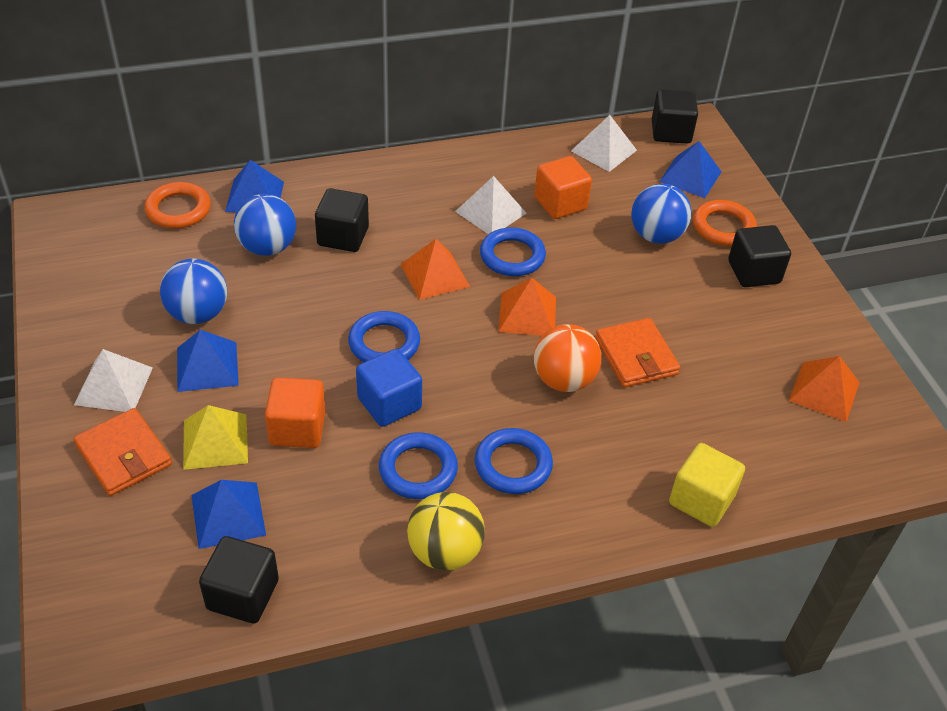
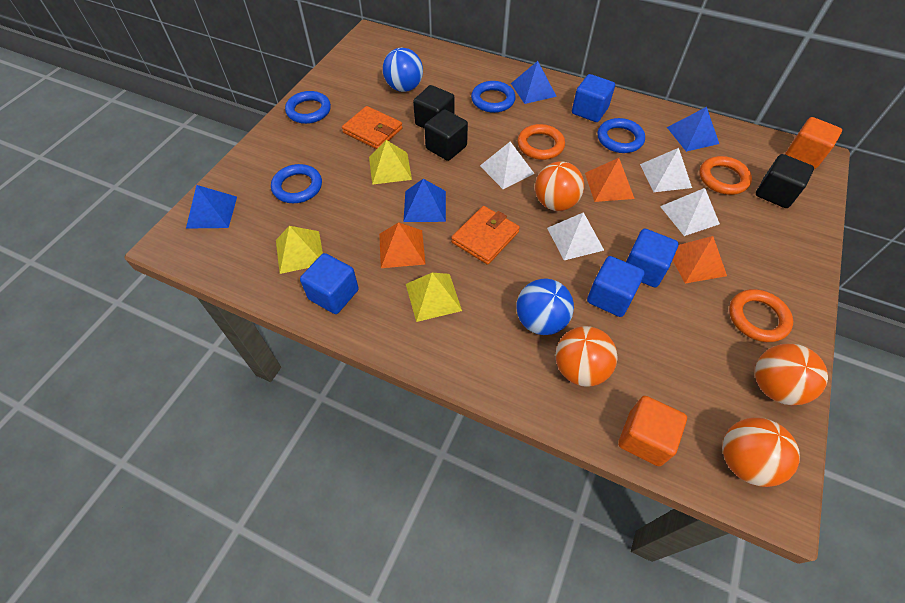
black cube: [199,536,279,624] [315,188,369,252] [652,89,698,144] [728,225,791,287] = 4 -> [413,85,455,129] [424,109,468,161] [756,154,814,208] = 3
blue ball: [160,259,227,324] [234,194,296,256] [631,184,691,244] = 3 -> [383,48,423,92] [516,278,574,335] = 2
blue cube: [356,349,422,427] = 1 -> [300,253,359,314] [572,74,615,122] [587,256,645,317] [626,229,679,287] = 4
orange ball: [534,324,601,392] = 1 -> [535,161,584,211] [556,326,618,387] [722,418,800,487] [755,343,828,405] = 4
orange ring: [144,182,211,229] [693,200,757,246] = 2 -> [518,124,565,160] [699,156,752,195] [729,289,793,342] = 3
white pyramid: [74,349,153,412] [455,176,527,234] [571,115,637,172] = 3 -> [480,141,535,189] [547,212,604,260] [640,148,692,192] [660,188,720,236] = 4
yellow ball: [407,492,485,571] = 1 -> none = 0
yellow cube: [669,443,745,527] = 1 -> none = 0
yellow pyramid: [183,405,248,470] = 1 -> [276,226,323,274] [369,140,412,185] [406,273,462,322] = 3

